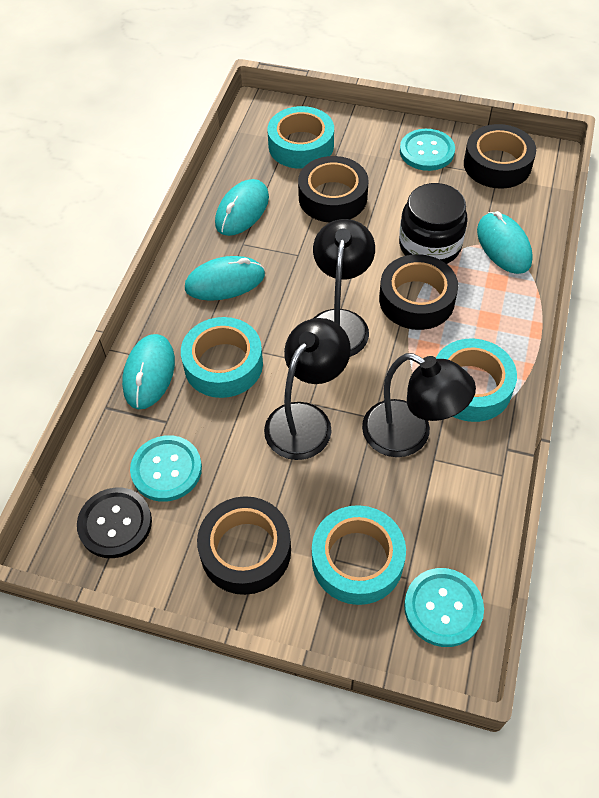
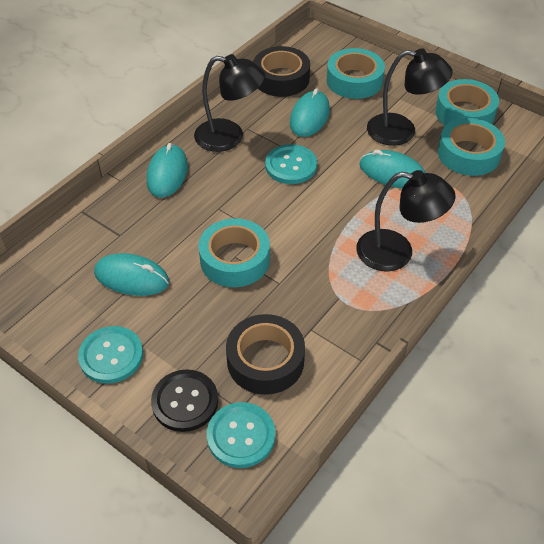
black jar: [399,183,468,264] = 1 -> none = 0
black tape: [197,496,291,595] [298,156,368,223] [379,254,458,330] [464,124,536,189] = 4 -> [226,314,305,395] [253,46,310,97] = 2

